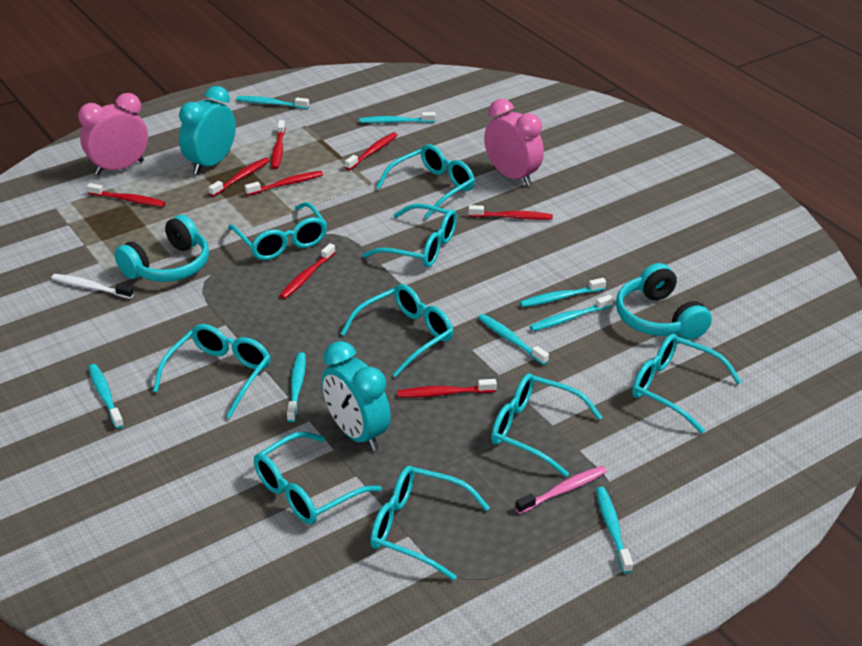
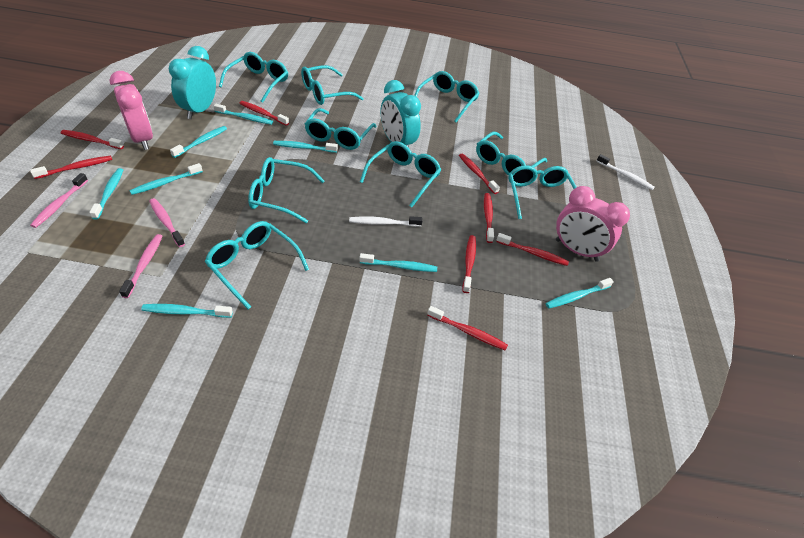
pink toothbrush: [515,466,607,514] = 1 -> [30,173,88,228] [119,234,163,298] [149,198,185,247] = 3
turquoise headphones: [114,215,209,282] [616,263,712,340] = 2 -> none = 0
white toothbrush: [51,274,134,299] = 1 -> [349,216,423,227] [596,154,655,190] = 2

